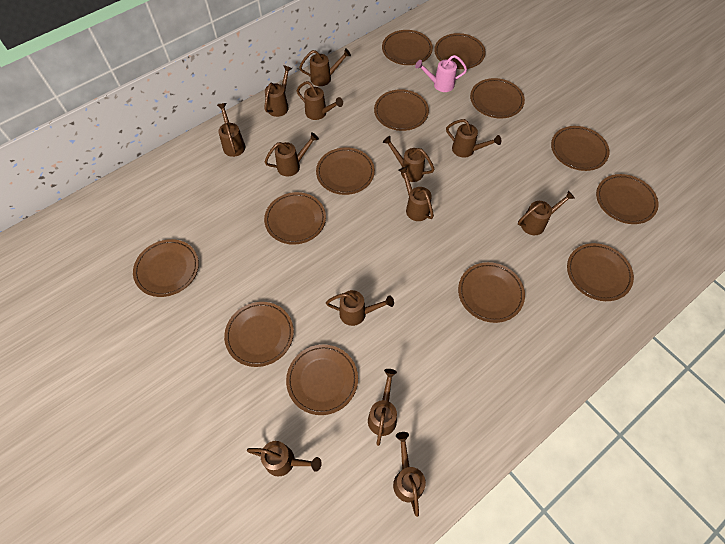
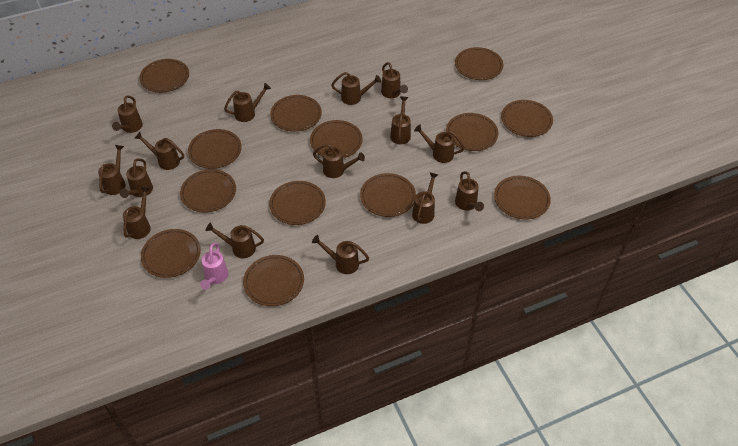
brown watering can: [217,103,245,157] [247,441,322,477] [264,65,292,117] [265,132,319,177] [297,81,343,120] [299,48,351,86] [326,290,394,326] [368,369,397,446] [383,136,435,182] [393,432,426,517] [398,166,434,221] [446,119,501,158] [518,190,575,235] = 13 -> [98,145,126,195] [112,95,143,133] [120,158,153,198] [123,186,151,239] [134,132,184,170] [205,222,264,258] [224,83,271,122] [312,235,369,274] [313,144,365,178] [331,72,381,105] [381,62,408,98] [390,97,411,144] [412,172,438,224] [414,125,465,163] [455,171,484,211] = 15

